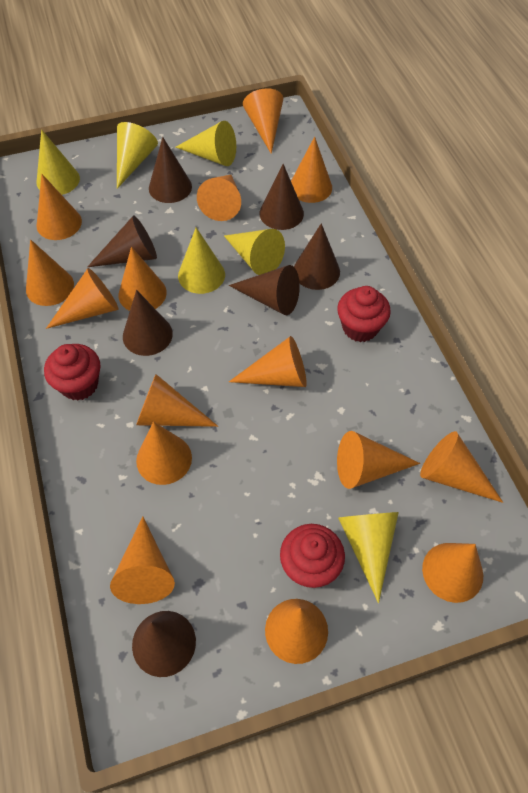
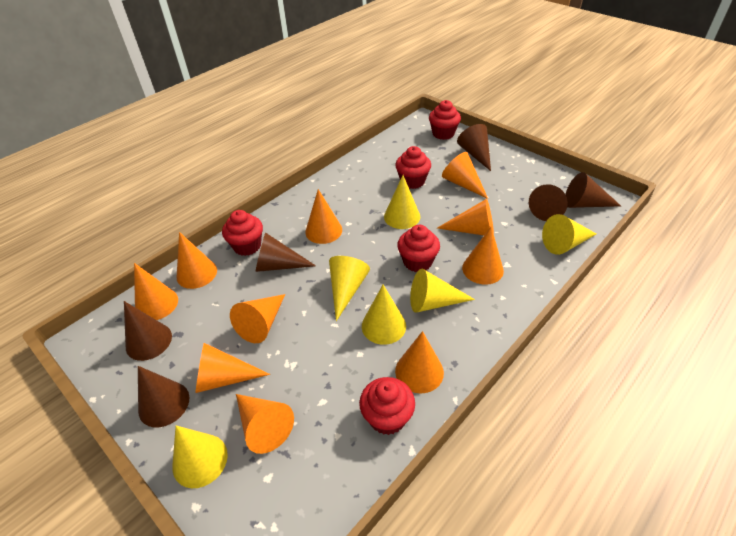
brown cone: [87,215,157,267] [123,290,173,356] [132,611,196,677] [149,137,192,203] [229,265,300,315] [259,164,304,230] [294,223,340,290] = 7 -> [124,301,172,361] [138,366,189,427] [255,232,316,272] [457,124,491,171] [529,184,568,221] [565,172,621,208] = 6
orange cone: [26,239,74,306] [36,174,82,240] [46,268,118,329] [110,517,175,604] [118,246,167,311] [136,374,218,427] [136,421,192,485] [197,175,241,221] [229,336,307,387] [243,88,283,154] [265,599,328,664] [291,136,332,203] [337,431,420,489] [420,431,503,503] [422,543,483,603] = 15 -> [134,263,178,320] [177,232,217,289] [195,343,270,393] [230,294,285,343] [236,394,294,454] [305,189,342,244] [395,331,444,394] [437,199,494,236] [442,152,488,199] [462,227,504,285] = 10
red cupcake: [44,344,100,400] [280,524,345,588] [337,286,391,342] = 3 -> [222,210,263,256] [359,377,415,435] [395,146,431,189] [397,225,440,272] [429,100,461,140] = 5

